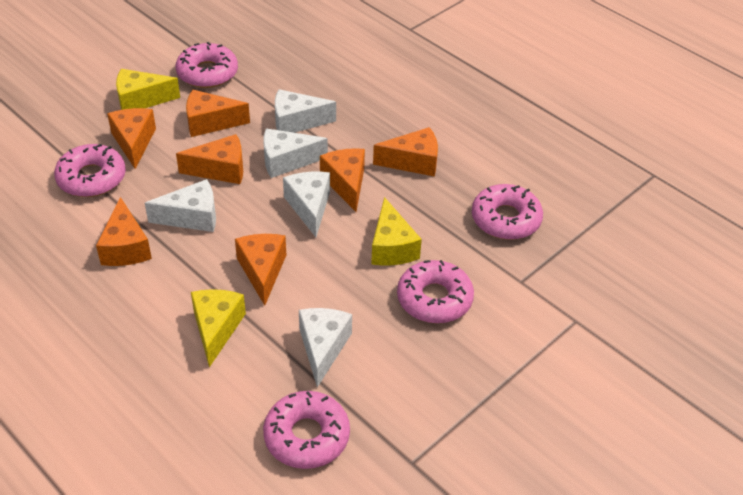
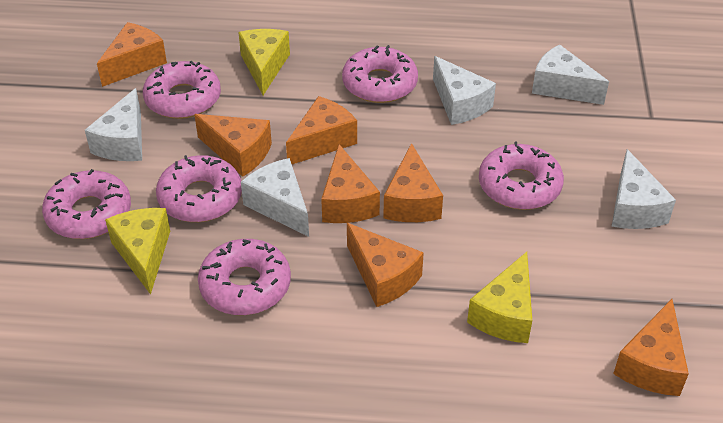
pink donut: [54,144,126,197] [176,42,238,88] [263,391,350,469] [397,260,474,324] [472,184,543,240] = 5 -> [42,169,131,239] [143,61,221,119] [156,155,242,222] [198,239,291,315] [342,45,418,103] [479,142,564,210] = 6

